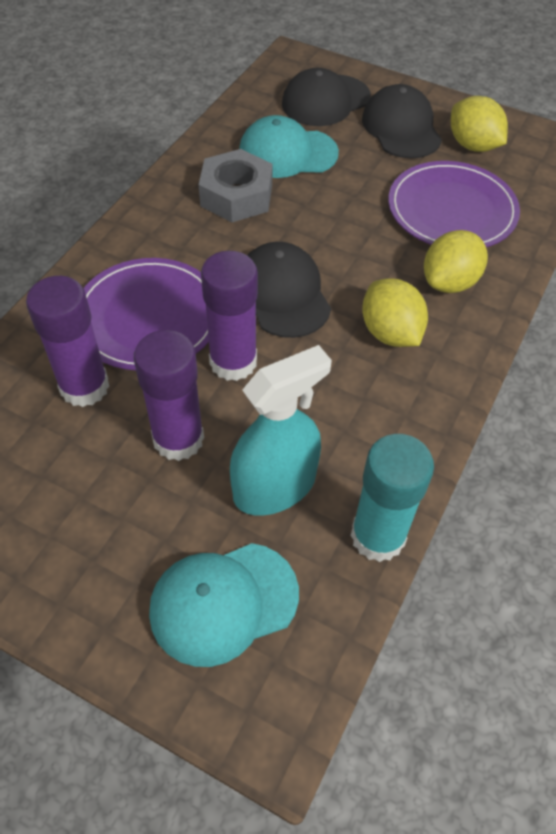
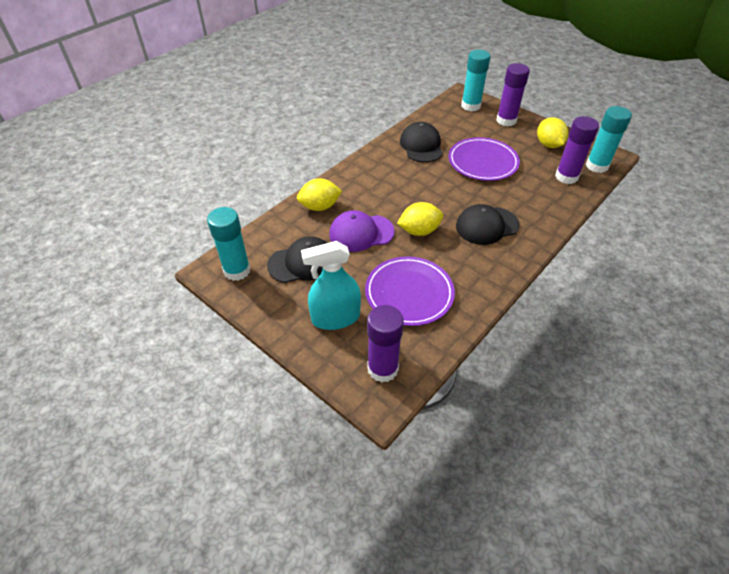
grey nut: [199,149,273,222] = 1 -> none = 0
purple cap: none = 0 -> [329,210,395,252] = 1
turquoise cap: [149,543,299,667] [239,115,339,178] = 2 -> none = 0
turquoise glue stick: [351,434,434,562] = 1 -> [207,207,251,281] [461,50,491,111] [586,106,632,173] = 3

